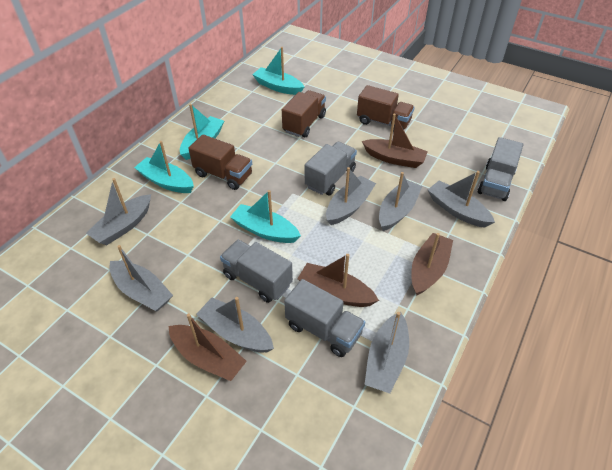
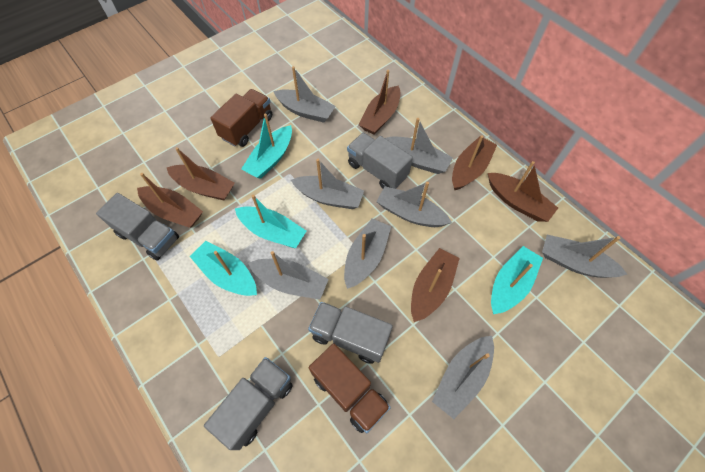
brown boat: [168,313,247,381] [297,254,379,307] [362,114,428,168] [411,233,453,296] = 4 -> [137,173,203,228] [167,147,235,201] [359,70,400,135] [411,248,460,322] [452,135,497,190] [488,161,558,222] = 6
brown truck: [188,134,252,190] [282,90,326,137] [357,85,415,132] = 3 -> [210,89,272,147] [309,343,391,433] = 2
grey boat: [86,178,151,245] [109,245,173,312] [197,297,274,352] [326,167,376,225] [364,312,409,394] [379,172,422,231] [428,171,495,228] = 7 -> [248,251,329,300] [273,66,336,123] [291,159,364,209] [344,219,391,289] [376,182,452,227] [385,118,453,174] [432,336,494,419] [542,235,627,278] = 8

